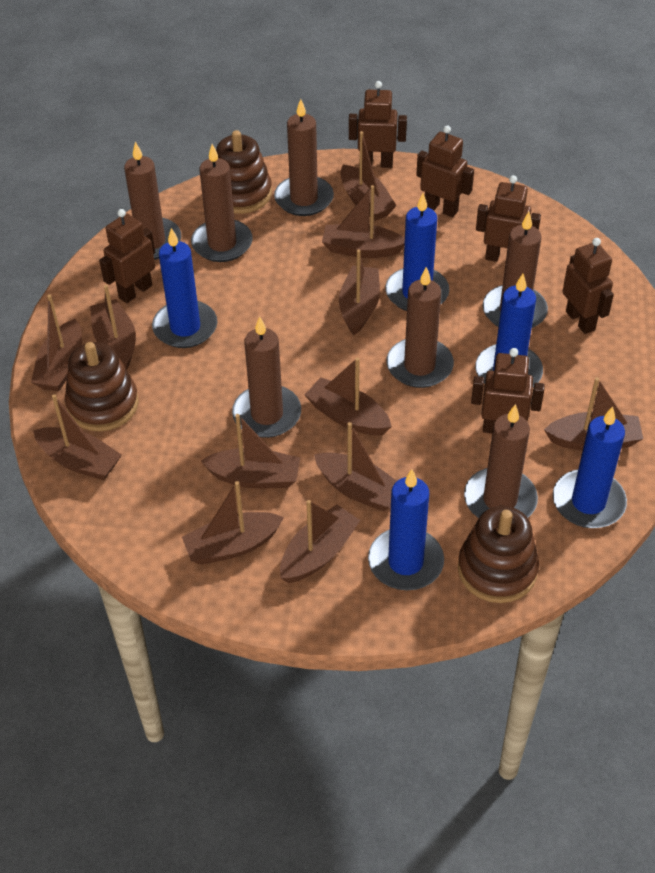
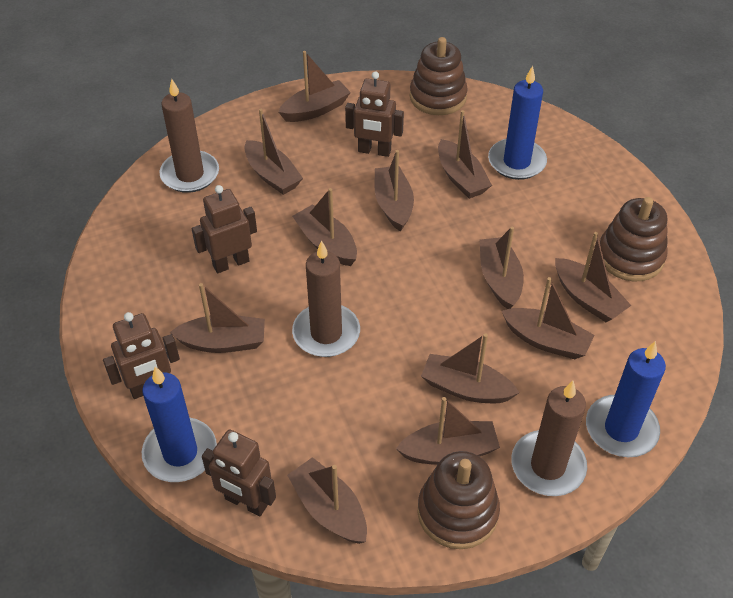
blue candle: [152,228,217,348] [368,469,444,590] [385,193,449,311] [475,274,543,387] [553,406,627,528] = 5 -> [142,366,217,482] [488,66,547,180] [586,341,666,457] = 3
brown candle: [124,142,181,260] [191,144,253,262] [232,317,301,438] [274,99,334,216] [387,267,454,388] [464,404,538,518] [483,212,548,328] = 7 -> [159,79,219,193] [292,240,360,357] [511,381,587,496] = 3
brown robot: [99,209,155,303] [349,81,407,168] [416,126,474,217] [471,348,545,433] [476,175,541,262] [562,238,614,334] = 6 -> [103,312,180,399] [192,185,257,273] [202,430,276,516] [345,71,404,157] = 4

